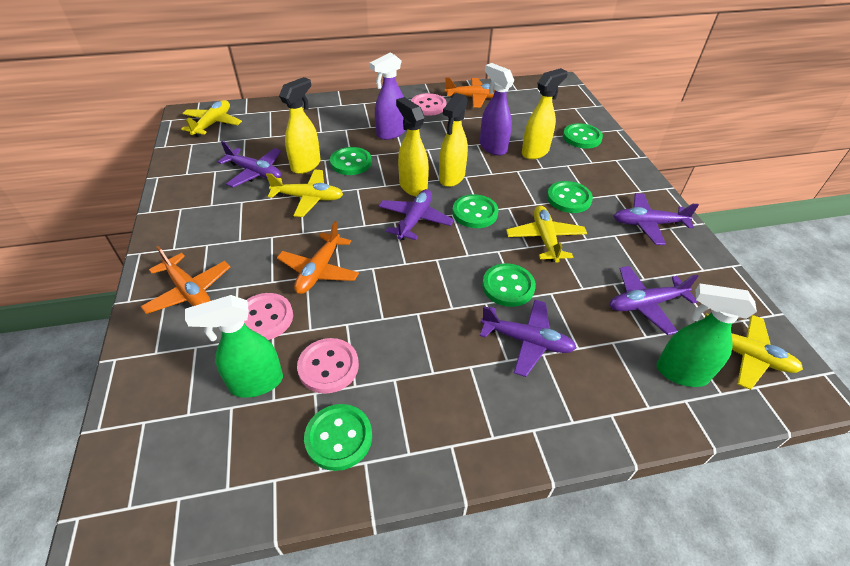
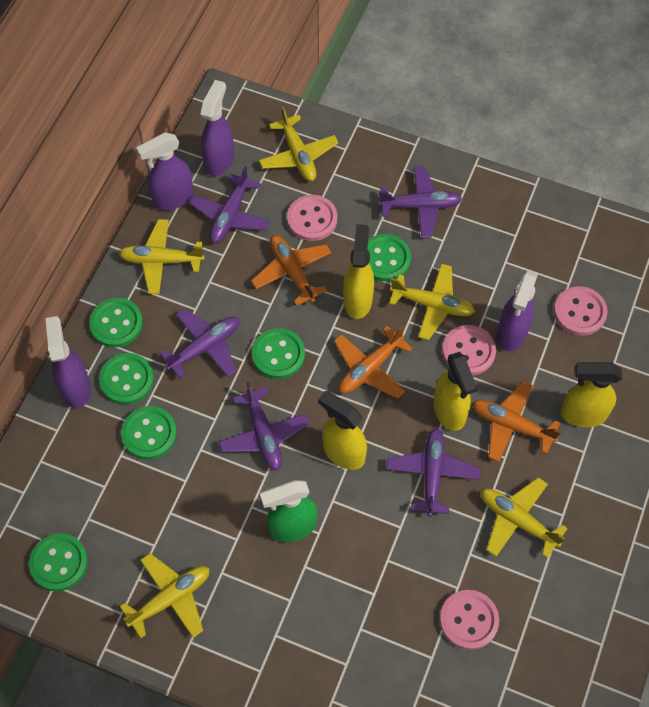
green spray bottle: [185,295,283,398] [656,283,757,387] = 2 -> [260,480,317,542] = 1
pink button: [244,293,293,340] [297,338,359,394] [411,93,447,116] = 3 -> [287,195,337,241] [440,590,499,650] [442,325,496,375] [554,286,608,336] = 4
purple spray bottle: [370,53,405,140] [480,63,514,156] = 2 -> [45,316,91,409] [136,133,194,211] [200,80,234,177] [497,271,538,351] = 4
yellow plane: [181,100,242,137] [266,169,343,217] [506,205,587,263] [705,314,803,390] = 4 -> [118,219,204,294] [120,553,209,638] [259,107,339,181] [389,264,475,340] [481,477,568,558] = 5

